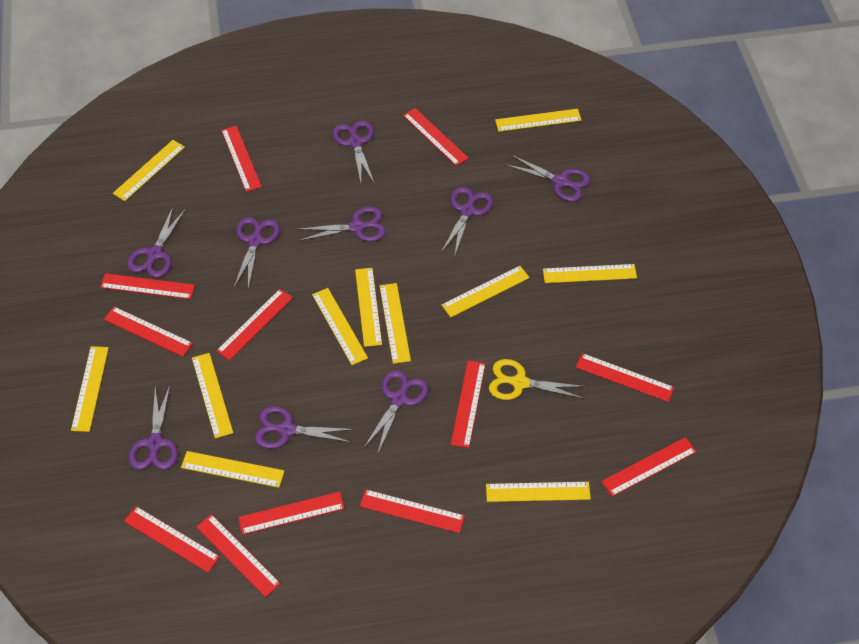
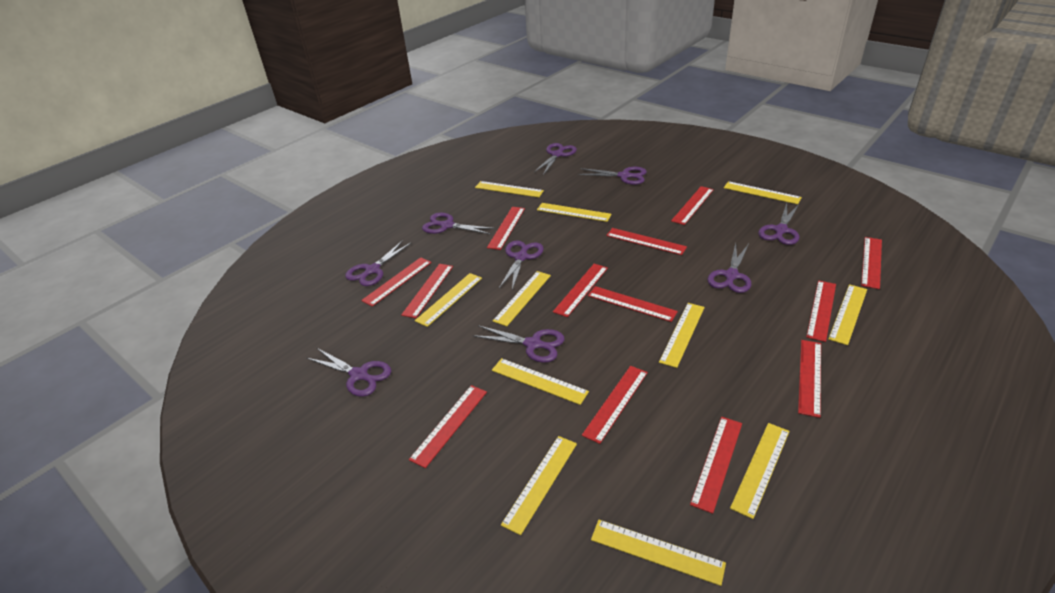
red ruler: [100,273,195,299] [104,307,193,357] [124,506,220,572] [196,514,281,597] [216,289,293,361] [221,126,262,192] [238,492,345,535] [360,489,465,533] [403,108,469,166] [451,361,486,448] [576,353,674,402] [601,437,697,497] = 12 -> [361,257,432,307] [401,264,453,318] [409,385,487,468] [487,207,525,250] [553,264,608,317] [582,366,648,444] [588,286,678,322] [606,228,687,255] [671,186,714,225] [690,417,742,514] [798,340,821,418] [806,280,836,342] [861,237,882,289] = 13
yellow scissors: [489,359,586,400] = 1 -> none = 0

